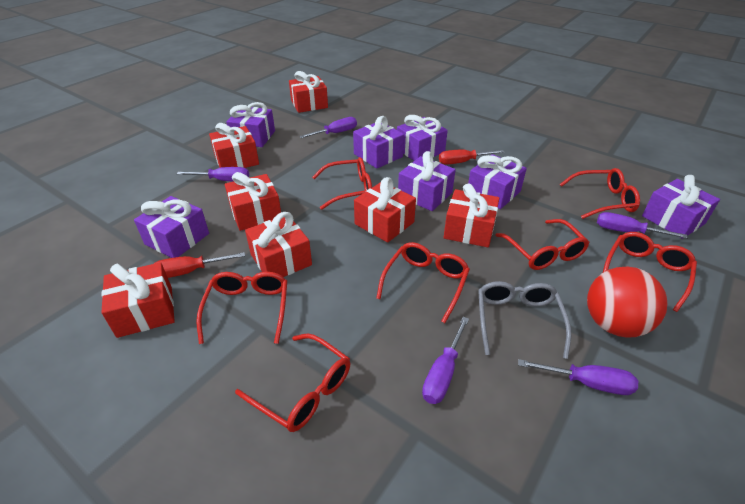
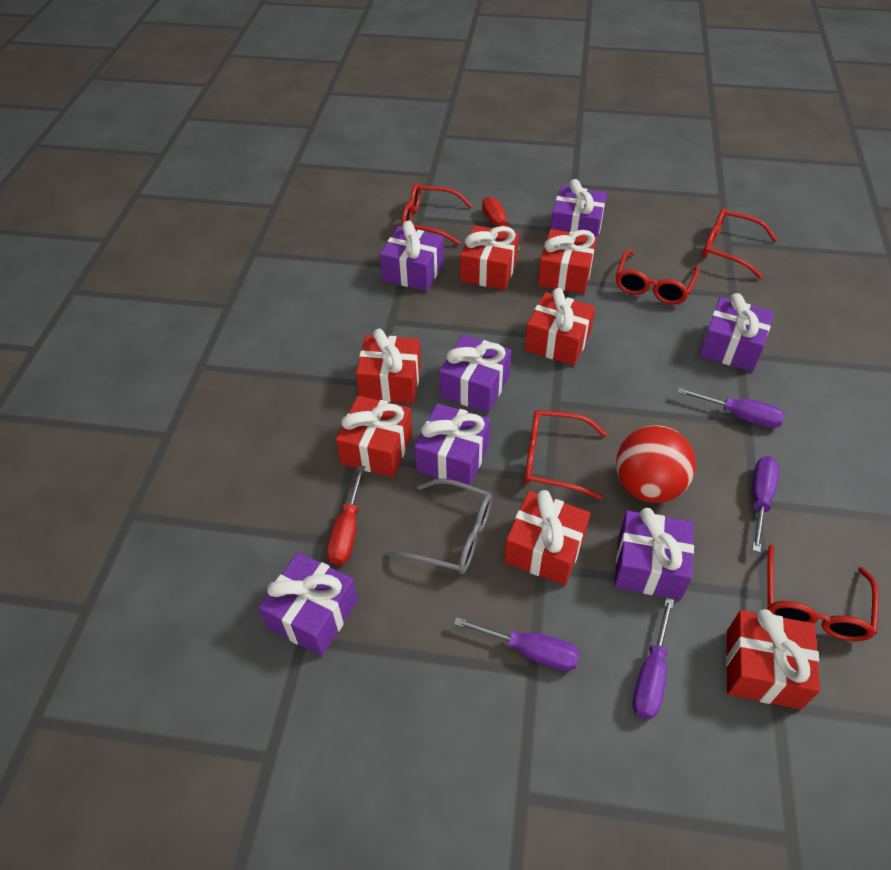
purple screwdriver: [177,167,249,181] [299,117,357,138] [422,317,469,404] [518,359,638,395] [597,212,688,239] = 5 -> [454,617,580,671] [633,597,674,719] [677,387,785,428] [752,456,780,552] = 4
red glasses: [196,272,287,344] [235,334,350,432] [312,157,372,210] [376,242,470,323] [495,219,590,270] [560,168,640,219] [603,232,697,312] = 7 -> [402,183,472,245] [525,410,607,500] [616,250,700,305] [702,208,778,279] [767,545,879,641] = 5

